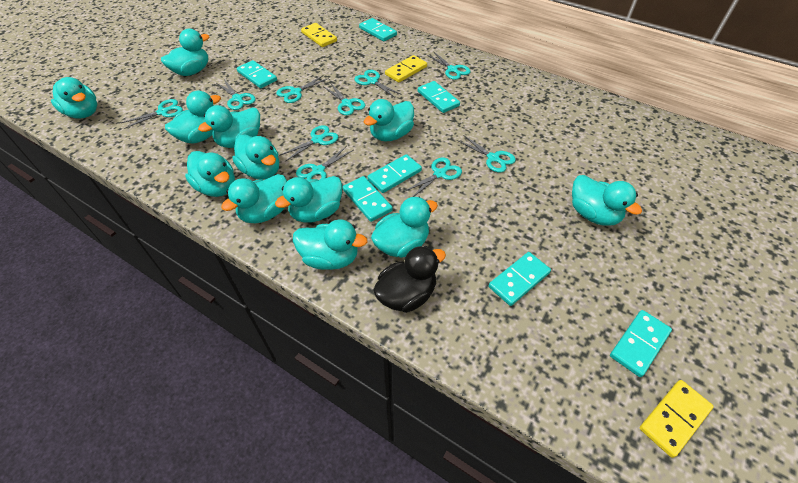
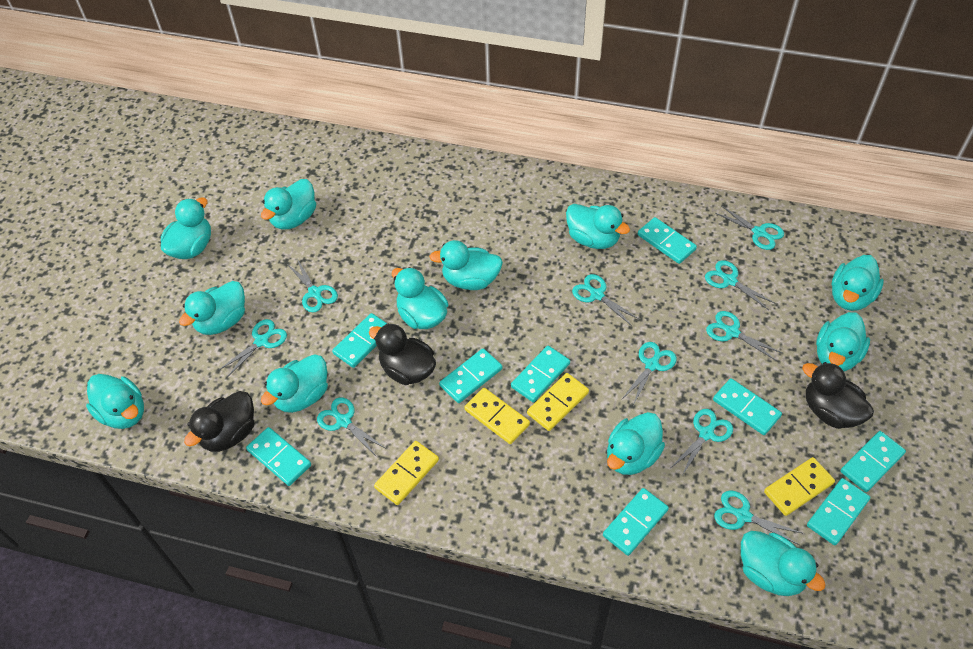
black duck: [373,246,446,313] = 1 -> [184,391,255,452] [369,323,436,385] [802,362,874,429] = 3
turquoise domino: [237,60,277,88] [343,176,393,222] [359,18,397,42] [368,154,422,193] [418,81,460,113] [489,252,551,306] [610,310,672,377] = 7 -> [246,427,311,486] [332,313,387,368] [439,348,503,403] [511,346,570,402] [603,488,669,556] [638,217,697,264] [713,378,782,435] [807,478,870,545] [841,431,906,492] = 9
yellow domino: [301,23,337,47] [385,55,427,83] [640,380,714,458] = 3 -> [374,441,439,505] [464,388,530,444] [527,373,589,431] [764,457,835,516] = 4

